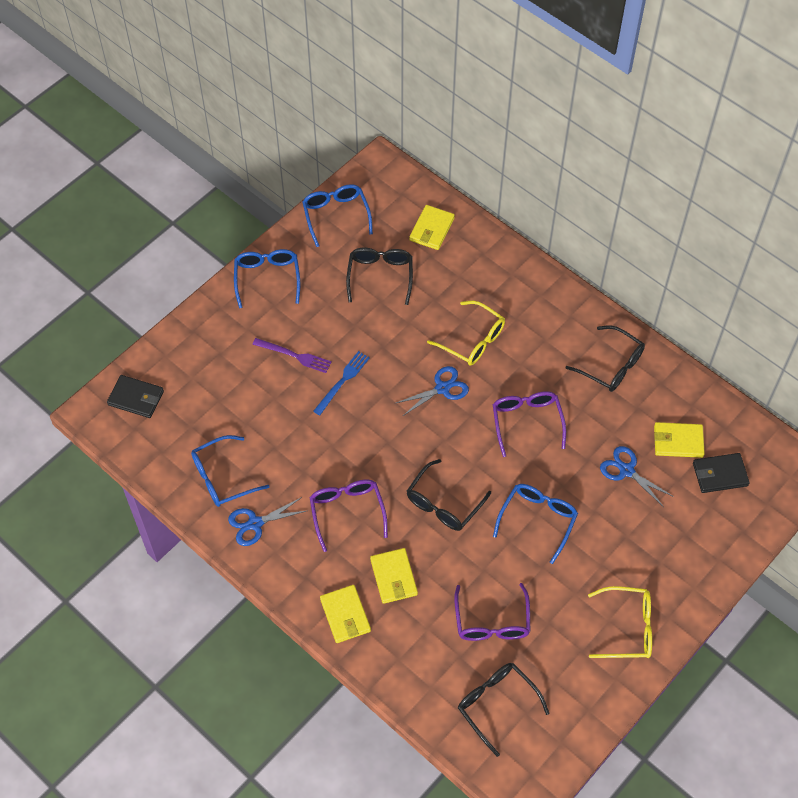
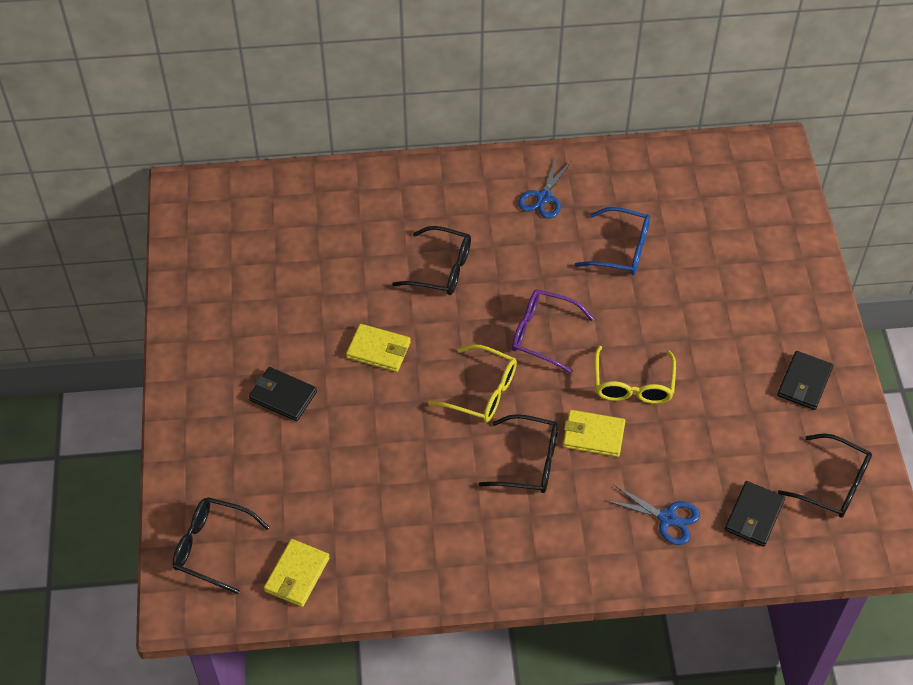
black wallet: [107,375,164,418] [693,453,750,493] = 2 -> [249,367,317,421] [725,481,785,547] [777,351,833,410] = 3
blue fork: [313,351,370,415] = 1 -> none = 0
blue glasses: [191,435,269,507] [234,249,300,308] [302,184,373,247] [493,484,578,564] = 4 -> [575,207,650,275] = 1
blue scissors: [228,497,306,546] [396,366,469,416] [600,446,674,507] = 3 -> [518,157,572,219] [605,484,700,545] = 2
purple fork: [252,338,332,373] = 1 -> none = 0
purple glasses: [310,479,388,552] [454,583,530,641] [493,391,566,457] = 3 -> [512,289,594,374] = 1
yellow wallet: [320,585,371,643] [370,548,418,604] [409,205,455,250] [654,422,705,458] = 4 -> [264,539,330,607] [346,324,411,372] [563,410,625,457] = 3

